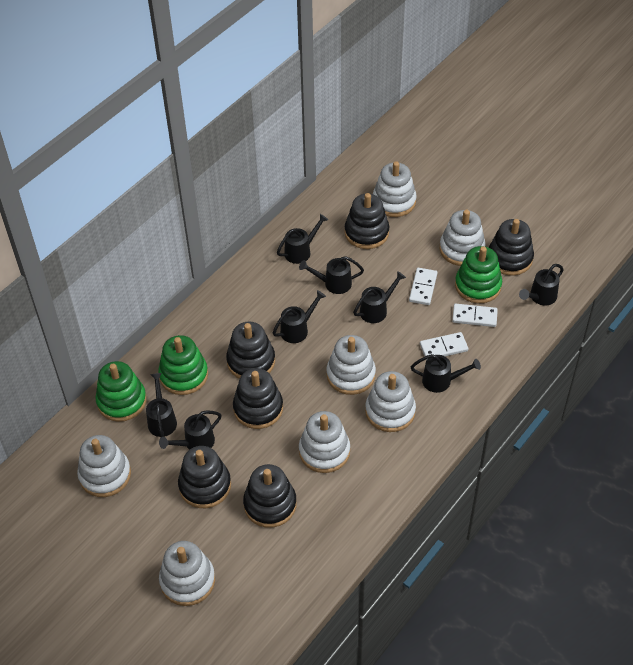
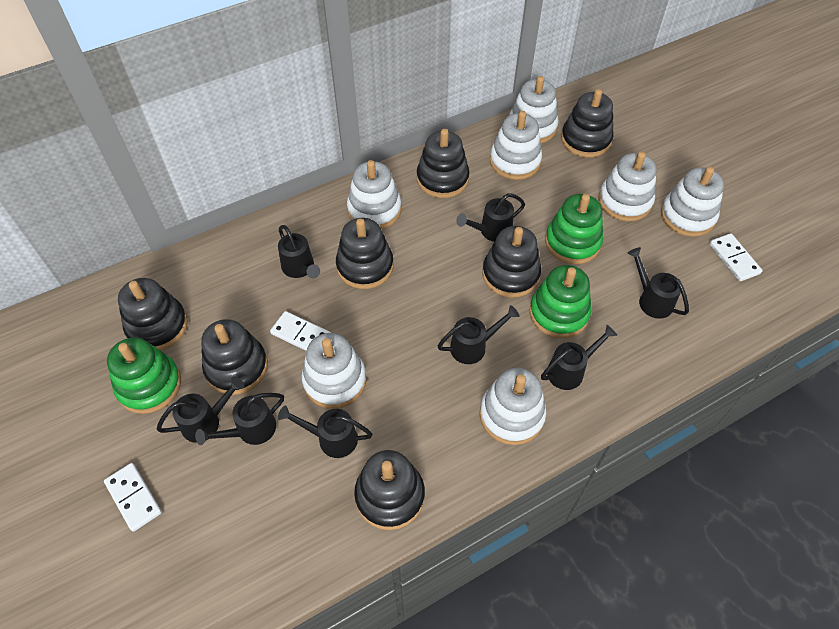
black stacking toy: [178,446,231,508] [226,321,275,379] [233,368,283,429] [243,464,297,528] [345,193,389,249] [489,219,534,276] = 6 -> [118,278,188,351] [201,319,268,395] [336,218,393,289] [354,450,425,530] [417,129,469,198] [482,226,541,298] [561,89,613,158] = 7

